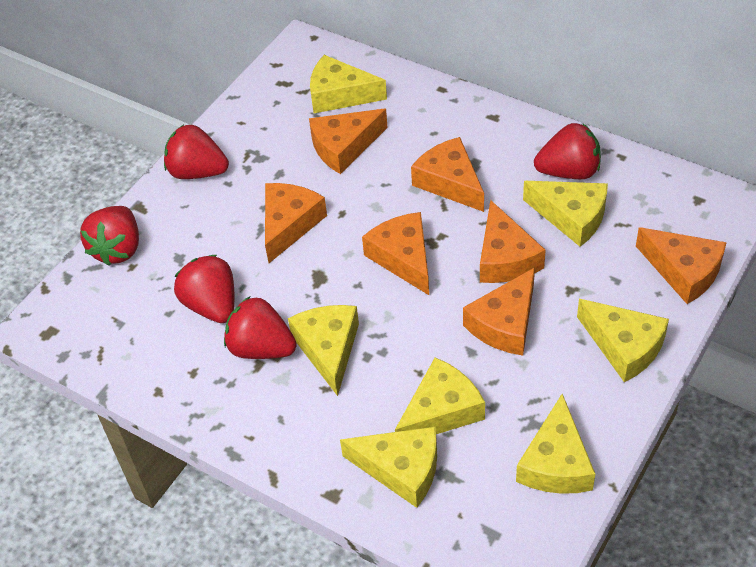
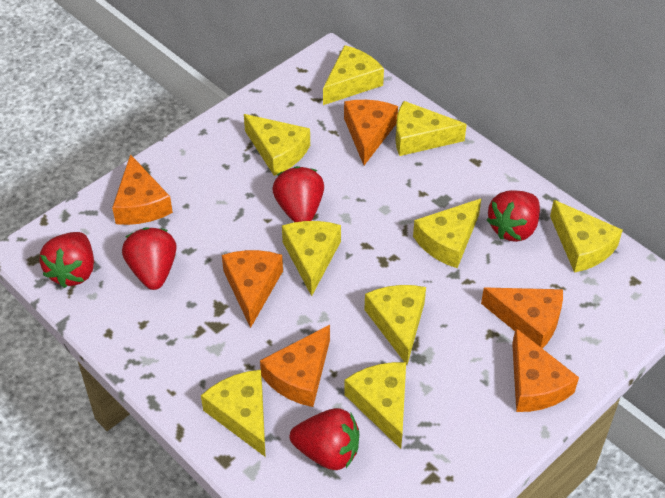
orange cheese: [265,183,327,263] [309,109,388,174] [362,212,429,295] [411,137,484,212] [463,267,535,356] [480,200,546,283] [636,227,727,304] = 7 -> [112,154,173,225] [222,250,283,328] [260,325,330,407] [344,100,398,165] [481,288,563,348] [512,328,579,412] = 6
yellow cheese: [288,305,359,396] [310,55,387,113] [340,427,437,508] [395,358,485,434] [516,394,595,494] [523,181,608,247] [577,299,669,382] = 7 -> [201,370,265,456] [244,114,310,176] [282,221,341,296] [323,45,384,105] [344,362,406,449] [364,285,426,365] [395,101,467,156] [413,198,482,268] [550,200,623,273] = 9

